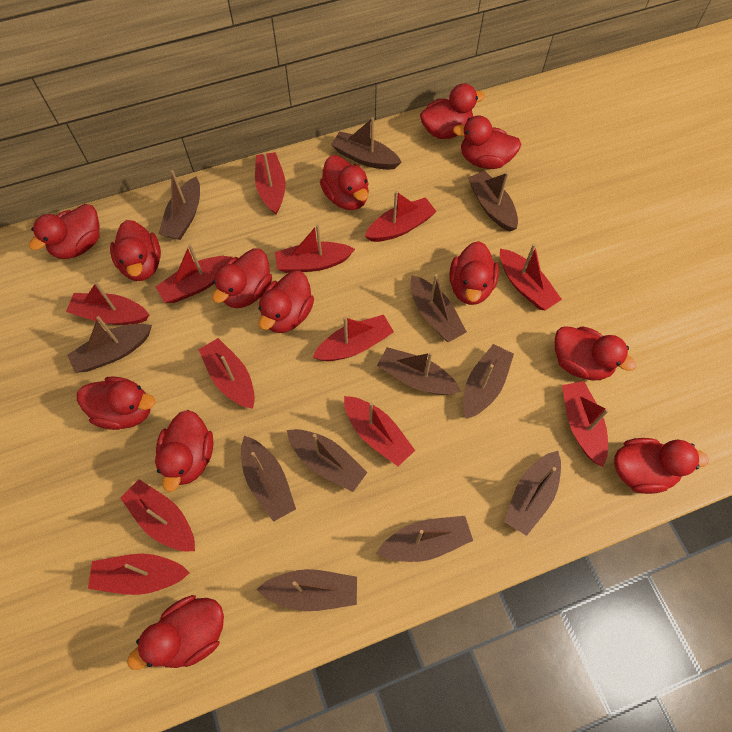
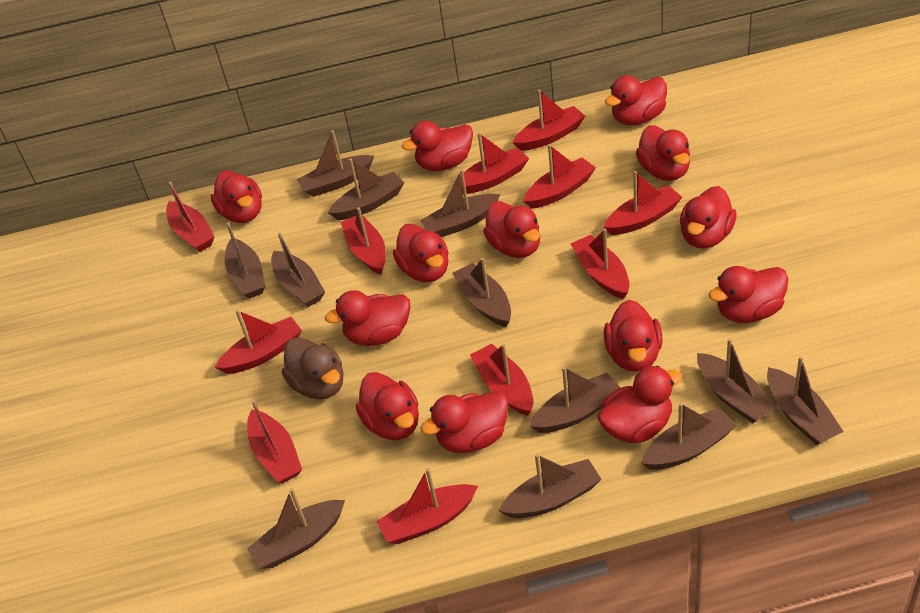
brown duck: none = 0 -> [282,337,343,399] = 1
red boat: [66,282,149,325] [88,554,190,595] [120,479,195,551] [156,244,233,303] [199,338,255,409] [255,152,286,215] [275,224,355,273] [312,315,394,361] [344,396,415,466] [365,191,437,242] [500,244,562,311] [562,381,609,467] = 12 -> [166,181,215,252] [215,310,302,374] [247,400,302,483] [341,207,386,275] [376,468,478,544] [460,132,529,194] [470,343,533,416] [512,89,585,151] [523,144,596,208] [570,229,630,299] [604,171,682,235] = 11

